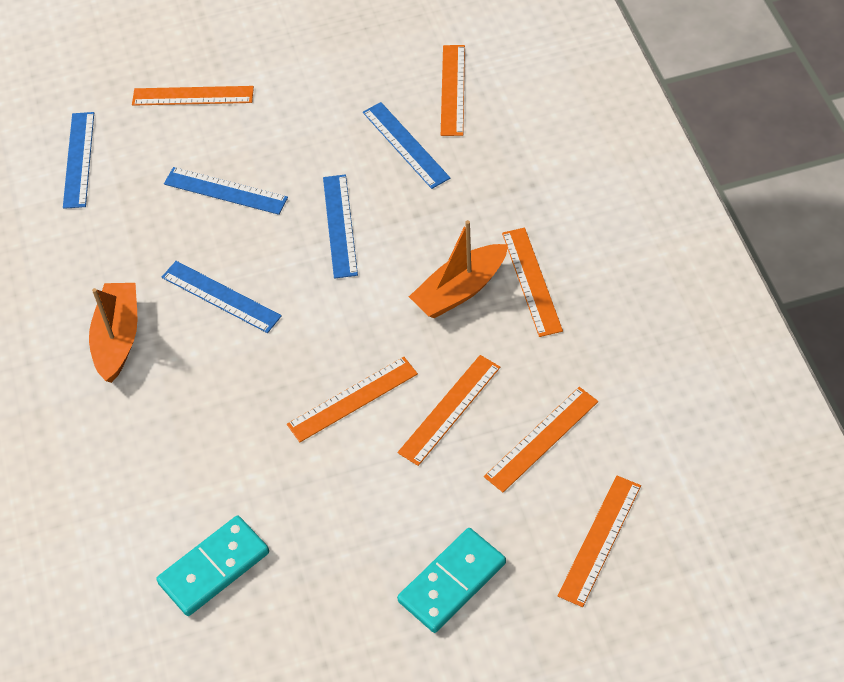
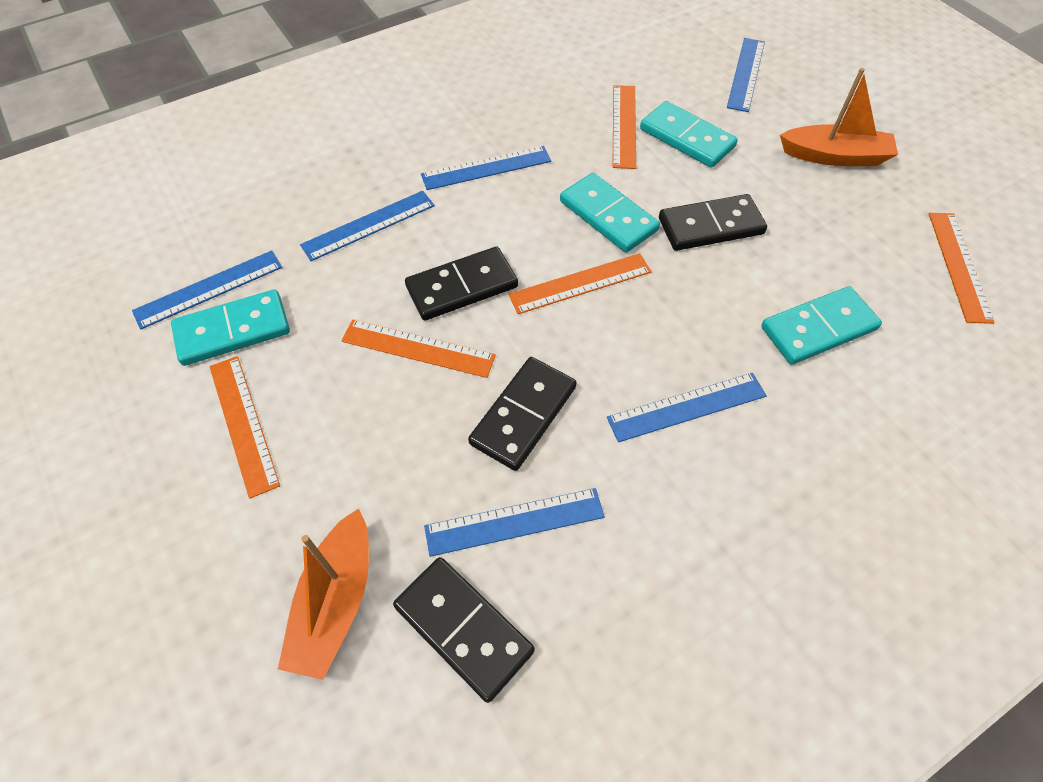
black domino: none = 0 -> [393,557,534,703] [405,247,518,320] [468,357,577,471] [659,194,767,251] = 4
blue ruler: [63,112,94,209] [162,261,282,333] [164,167,288,215] [323,174,358,279] [363,102,450,189] = 5 -> [132,250,282,330] [300,191,435,261] [421,146,551,190] [424,488,605,557] [607,373,767,442] [727,38,765,112] = 6
orange ruler: [132,86,254,106] [287,357,418,442] [398,355,500,466] [441,45,465,136] [484,387,598,492] [502,228,563,337] [558,476,641,607] = 7 -> [209,356,280,499] [342,320,496,378] [508,253,652,314] [612,85,636,169] [929,213,995,324] = 5
turquoise domino: [156,516,269,616] [397,528,506,633] = 2 -> [171,289,290,366] [560,173,660,253] [640,101,738,168] [761,286,882,365] = 4

